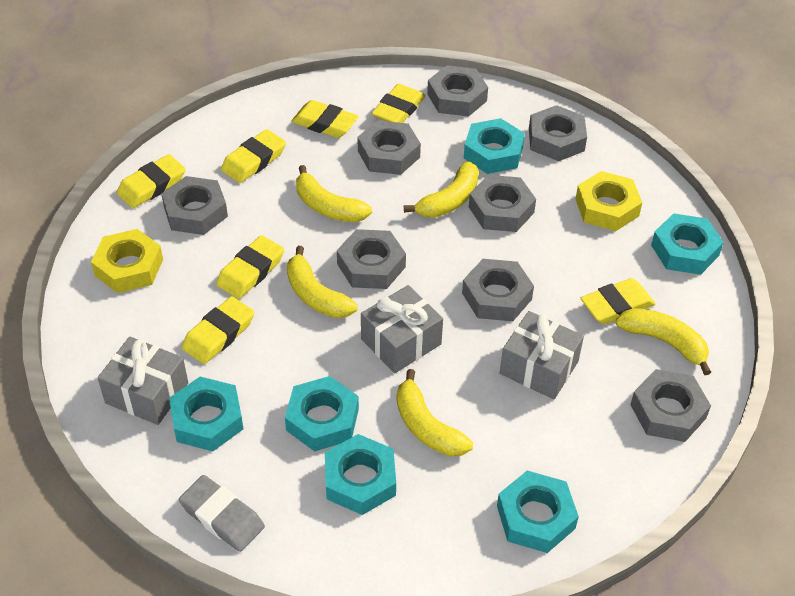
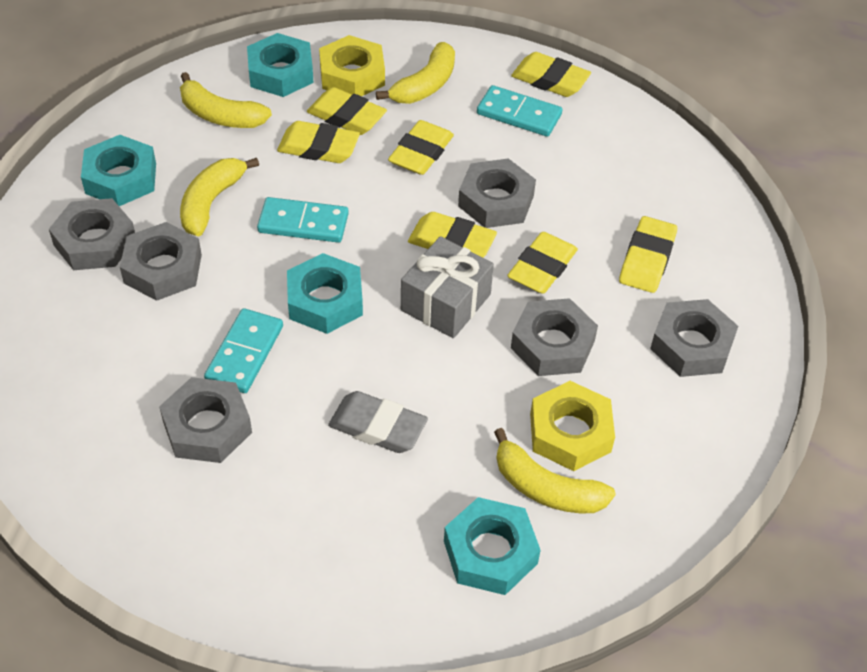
grey gift: [98,336,188,425] [361,285,443,373] [500,311,584,399] = 3 -> [401,236,494,338] = 1
grey nut: [161,176,228,235] [337,229,406,289] [358,120,421,175] [427,65,488,117] [462,259,534,321] [469,175,536,232] [529,105,587,161] [630,369,711,442] = 8 -> [49,198,135,270] [120,222,202,301] [159,377,252,463] [458,158,536,228] [511,298,598,376] [650,299,738,377] = 6
turquoise domino: none = 0 -> [204,308,283,393] [257,197,349,243] [477,85,563,137] = 3
turquoise nut: [169,377,243,451] [285,376,359,452] [325,434,396,515] [464,118,525,174] [497,471,579,553] [651,213,724,275] = 6 -> [81,135,156,206] [247,33,313,97] [287,253,363,334] [444,497,541,595] = 4
yellow banana: [287,246,358,318] [296,165,372,222] [397,369,473,456] [404,161,479,218] [615,308,711,375] = 5 -> [180,72,272,128] [180,158,259,236] [376,42,455,104] [494,428,615,513] = 4

